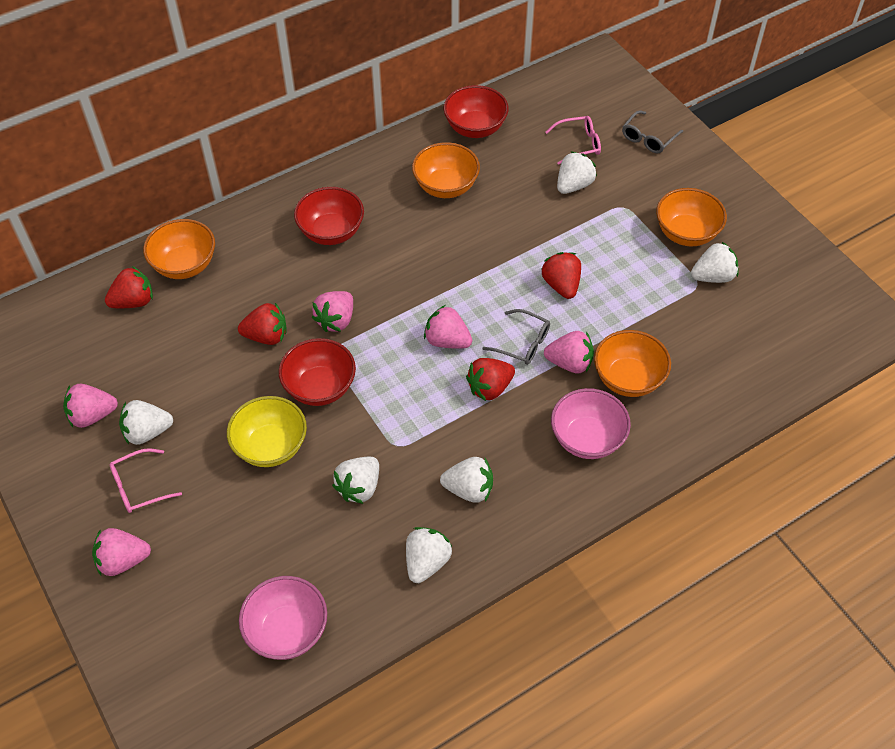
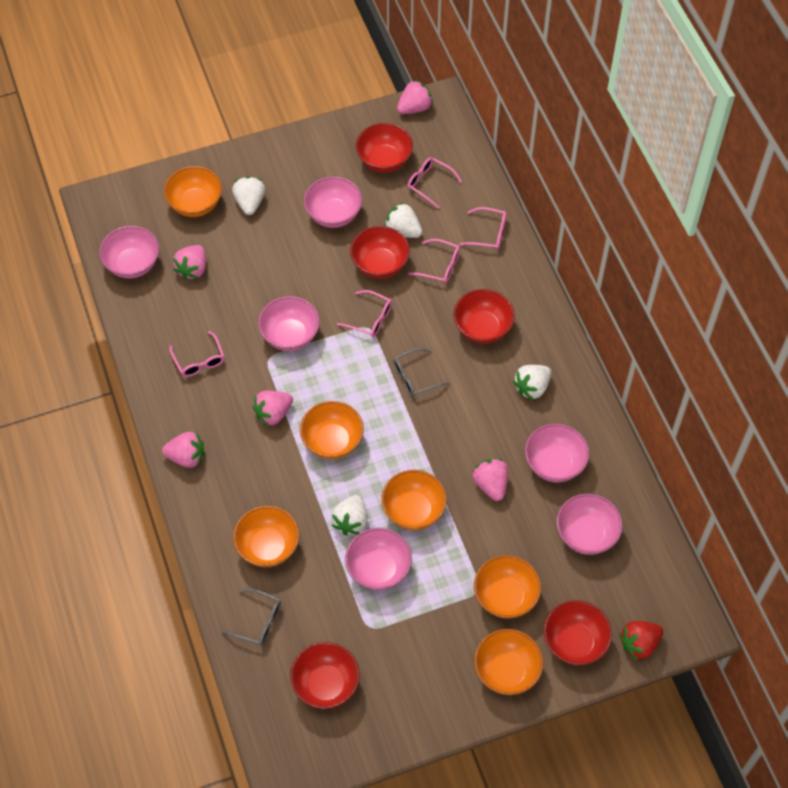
orange bowl: [143,219,215,279] [412,142,480,198] [594,330,671,397] [656,188,727,247] = 4 -> [164,166,222,217] [233,506,299,567] [300,401,364,459] [381,470,447,530] [474,555,541,619] [474,629,543,695] = 6
pink bowl: [239,576,327,660] [551,388,631,459] = 2 -> [99,226,159,279] [258,296,320,351] [304,176,362,228] [345,528,412,590] [525,424,589,483] [556,494,623,555] = 6
pink glasses: [110,448,182,513] [545,116,601,165] = 2 -> [169,331,225,377] [337,290,392,337] [407,157,462,209] [408,239,460,283] [460,207,507,250] = 5
red bowl: [279,338,356,406] [294,187,364,245] [443,85,508,138] = 3 -> [290,642,360,709] [350,226,410,279] [356,123,413,173] [453,289,515,344] [543,600,612,665] = 5
red strawberry: [105,266,153,308] [238,303,287,345] [466,358,515,401] [542,252,581,299] = 4 -> [619,621,663,660] = 1
white strawberry: [119,400,173,445] [332,457,379,504] [406,527,453,583] [440,457,493,503] [557,151,597,194] [691,242,739,283] = 6 -> [232,177,265,215] [331,495,367,536] [384,202,422,238] [513,365,551,400] = 4
yellow bowl: [227,396,307,467] = 1 -> none = 0

